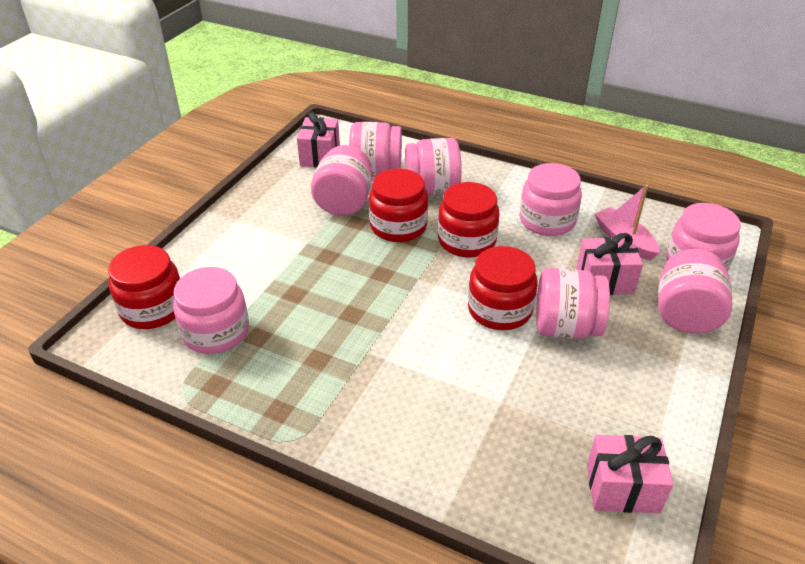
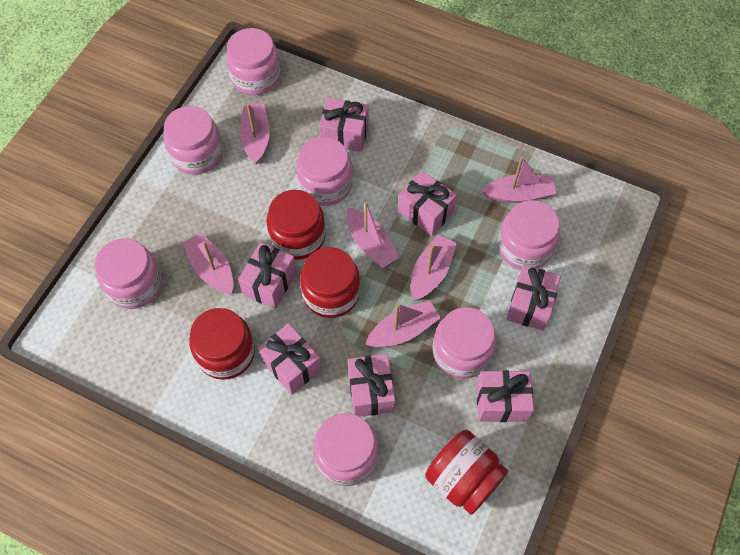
pink boat: [595,185,660,260] = 1 -> [182,232,234,294] [239,103,270,164] [347,202,400,268] [365,300,441,347] [411,234,457,301] [481,157,557,203] = 6
pink gift: [297,112,340,168] [576,233,643,295] [587,435,673,513] = 3 -> [238,242,297,309] [258,323,322,395] [319,98,369,152] [348,354,395,417] [398,171,457,236] [476,370,534,422] [507,265,561,331] = 7
pink jar: [173,267,249,354] [311,145,372,216] [349,122,402,177] [405,138,462,195] [520,163,582,236] [536,268,610,339] [658,249,732,333] [666,203,741,271] = 8 -> [95,238,162,309] [163,106,223,175] [226,28,281,95] [296,137,353,206] [313,413,379,486] [433,307,496,379] [498,200,560,270] = 7

